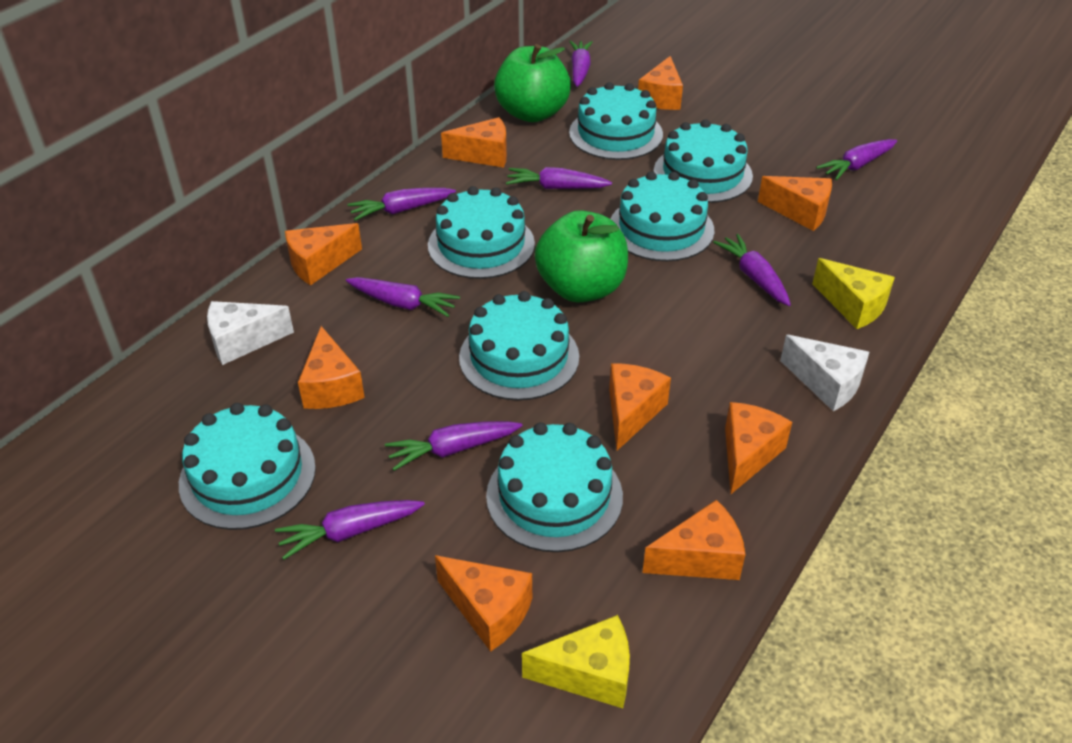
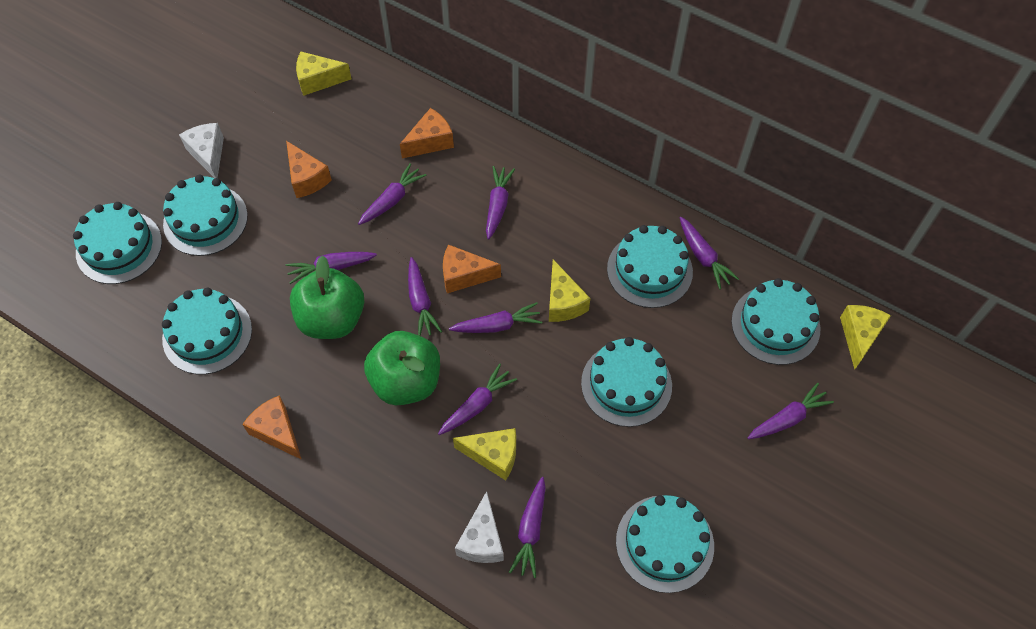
orange cheese: [285,223,362,285] [298,326,365,409] [435,555,532,652] [441,117,507,168] [609,363,671,451] [638,56,683,110] [642,500,746,580] [725,402,792,494] [758,176,832,231] = 9 -> [242,395,302,460] [286,141,332,198] [400,108,454,158] [443,244,501,293] = 4
purple carrot: [275,500,425,560] [346,277,460,317] [347,188,456,221] [385,421,522,471] [506,167,612,189] [569,41,593,87] [713,234,791,306] [816,139,897,180] = 8 -> [286,252,377,284] [358,163,426,225] [408,257,442,336] [438,364,517,435] [449,302,542,333] [486,166,515,240] [509,477,546,578] [680,217,739,289] [748,383,834,439] = 9
yellow cheese: [522,615,630,708] [812,258,895,329] = 2 -> [296,52,352,96] [453,428,516,480] [549,259,591,322] [840,305,891,369] = 4

